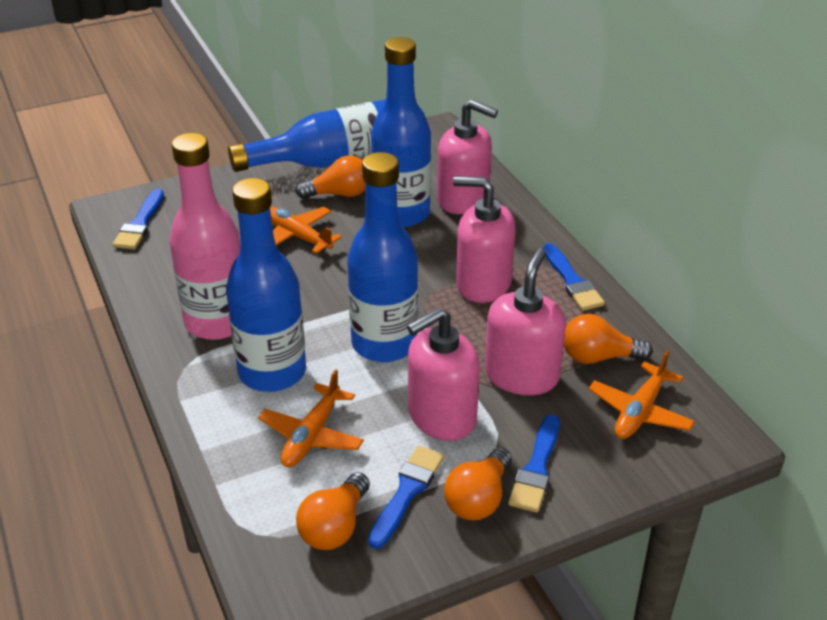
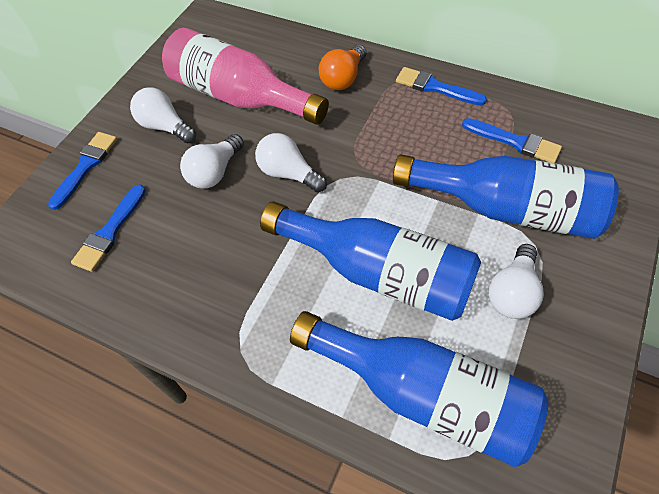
blue bottle: [226,178,306,392] [228,99,386,172] [347,152,418,362] [371,37,431,227] = 4 -> [260,201,481,321] [290,311,549,467] [393,154,619,239] = 3
orange light bulb: [295,155,365,199] [296,472,370,550] [444,447,512,521] [564,314,653,364] = 4 -> [319,45,366,90] = 1
orange plane: [258,369,364,467] [270,207,342,254] [588,350,695,439] = 3 -> none = 0
pink soap dispenser: [407,307,480,441] [437,100,498,214] [453,176,516,303] [485,248,566,395] = 4 -> none = 0
white light bulb: none = 0 -> [130,87,196,143] [180,134,244,189] [255,133,327,192] [488,244,544,319] = 4

